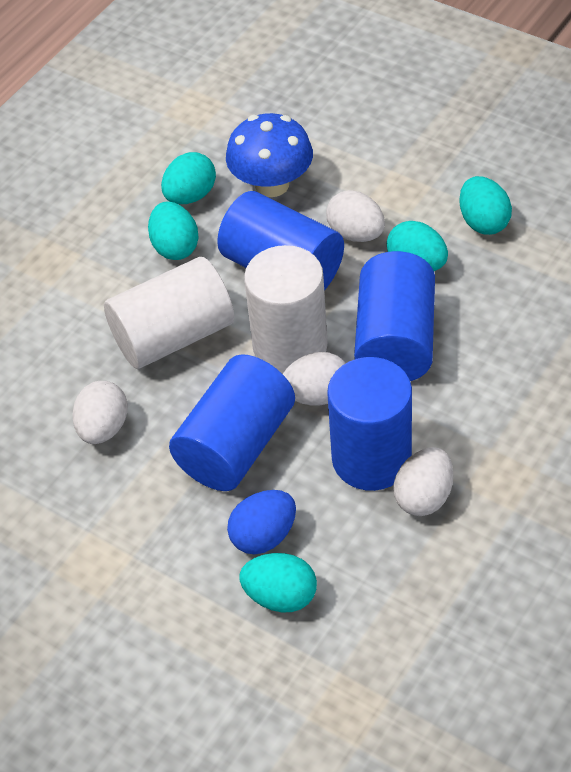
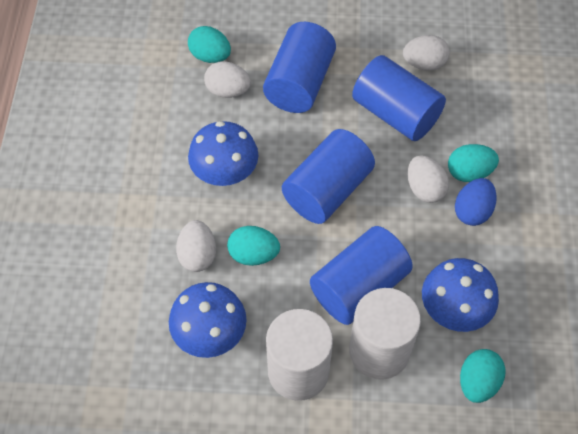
blue mushroom: [226,113,313,197] = 1 -> [169,282,247,358] [188,121,258,186] [422,258,499,332] = 3
turquoise egg: [148,202,199,260] [161,152,216,204] [239,553,317,612] [387,221,448,271] [459,176,512,235] = 5 -> [188,26,231,63] [227,226,280,266] [448,144,499,182] [460,349,506,403] = 4

